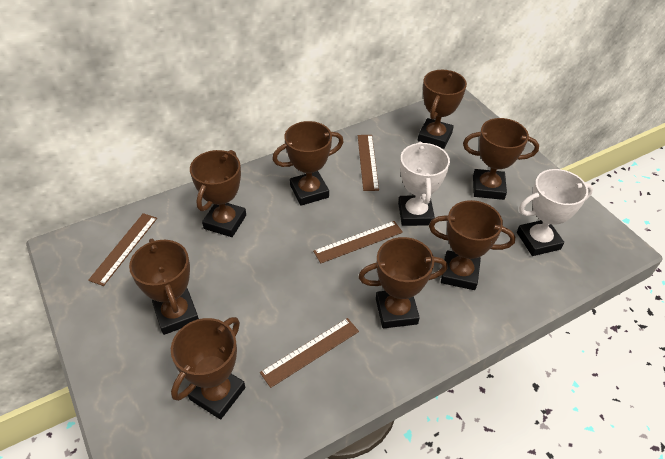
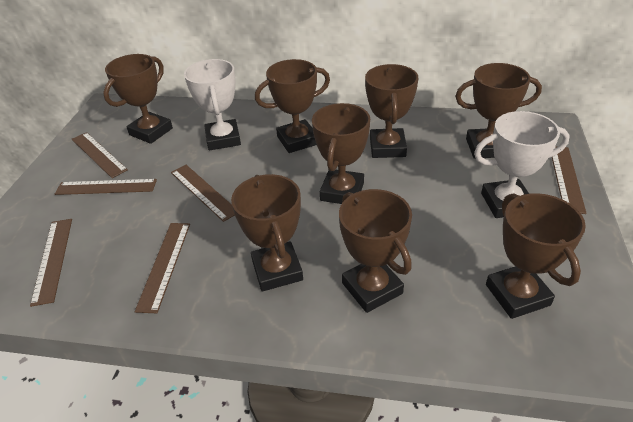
brown ruler: [88,213,157,286] [260,318,359,388] [313,221,403,263] [358,135,379,191] = 4 -> [30,219,72,307] [55,179,157,195] [72,132,128,178] [135,223,190,313] [171,165,235,222] [552,146,587,214] = 6

